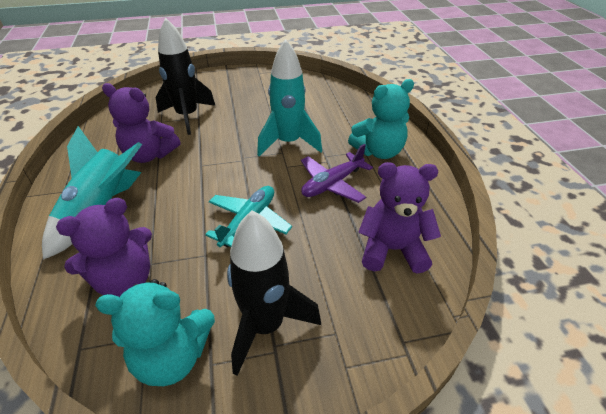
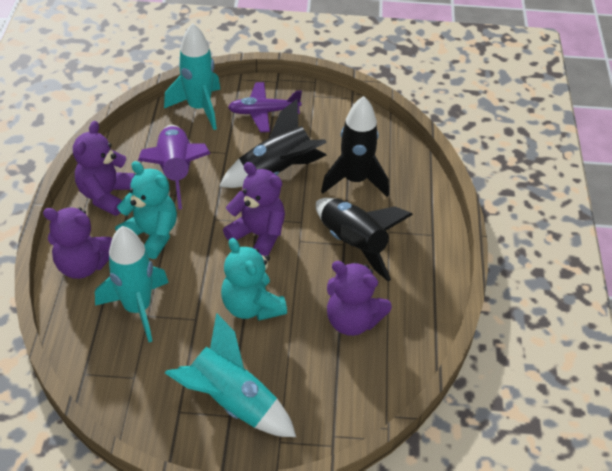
black rocket: [156,18,216,135] [227,210,321,376] = 2 -> [219,99,327,188] [316,198,413,281] [321,96,389,197] = 3
purple rocket: none = 0 -> [138,125,211,210] = 1
purple teddy bear: [56,198,152,297] [102,83,180,163] [358,162,441,274] = 3 -> [43,207,112,279] [73,121,135,216] [223,162,285,256] [327,261,392,336] = 4
turquoise plane: [205,186,292,247] = 1 -> none = 0
turquoise rocket: [42,126,142,260] [257,39,322,156] = 2 -> [95,226,169,342] [164,23,220,130] [165,313,296,437] = 3

